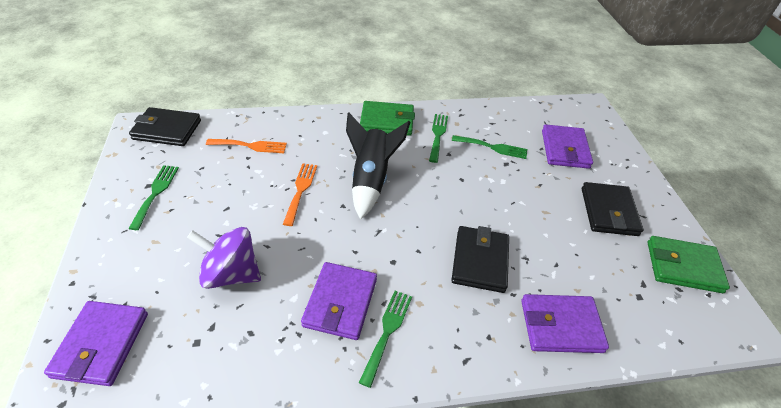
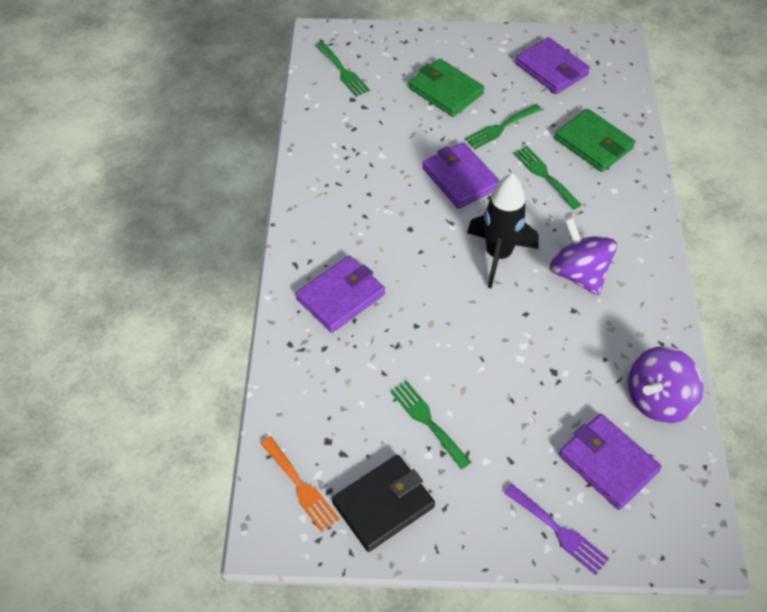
black wallet: [129,107,201,146] [451,226,509,293] [582,182,643,236] = 3 -> [332,455,435,552] = 1
orange fork: [206,139,287,153] [283,163,317,226] = 2 -> [261,436,340,532] = 1
purple fork: none = 0 -> [505,484,609,575] = 1
purple spinning top: [187,227,261,289] = 1 -> [550,218,617,295] [628,346,704,423] = 2

